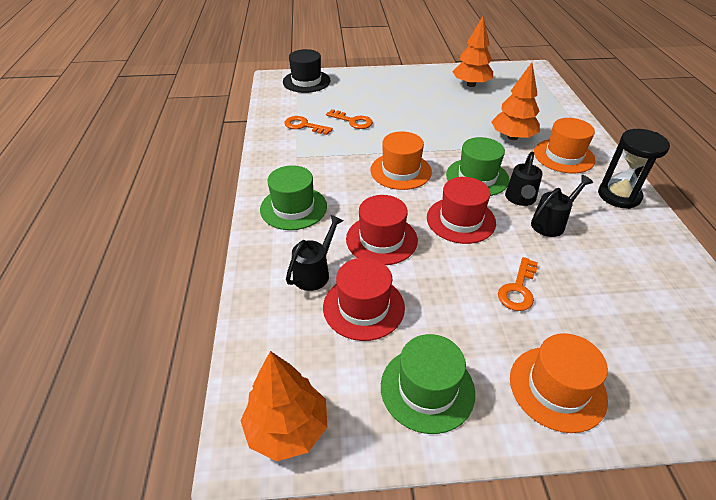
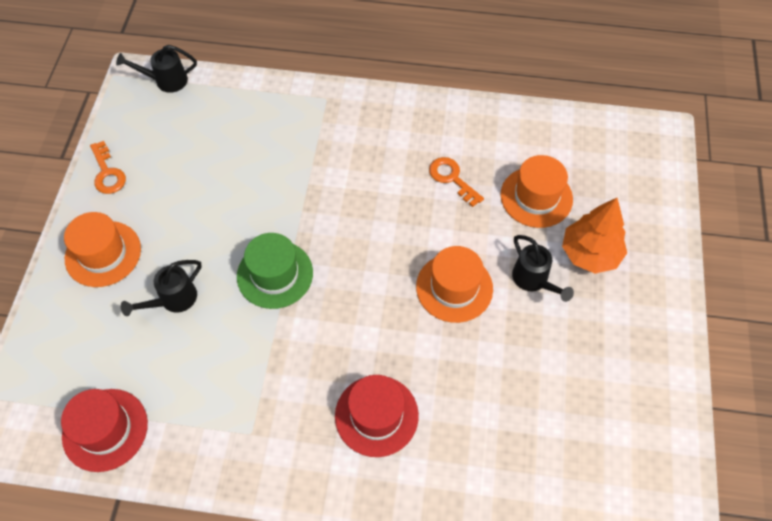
black hat: [283,49,331,93] = 1 -> none = 0
black hourglass: [598,129,670,209] = 1 -> none = 0
green hat: [260,165,327,230] [381,334,475,434] [446,137,509,196] = 3 -> [237,233,313,309] = 1
orange key: [284,116,333,135] [326,109,373,129] [498,257,538,311] = 3 -> [90,141,126,194] [429,157,484,207] = 2
orange tree: [240,351,327,461] [452,16,493,87] [491,62,540,140] = 3 -> [562,198,627,274] = 1
red hat: [323,258,405,341] [346,195,418,265] [427,177,496,244] = 3 -> [61,389,148,472] [335,375,419,457] = 2

